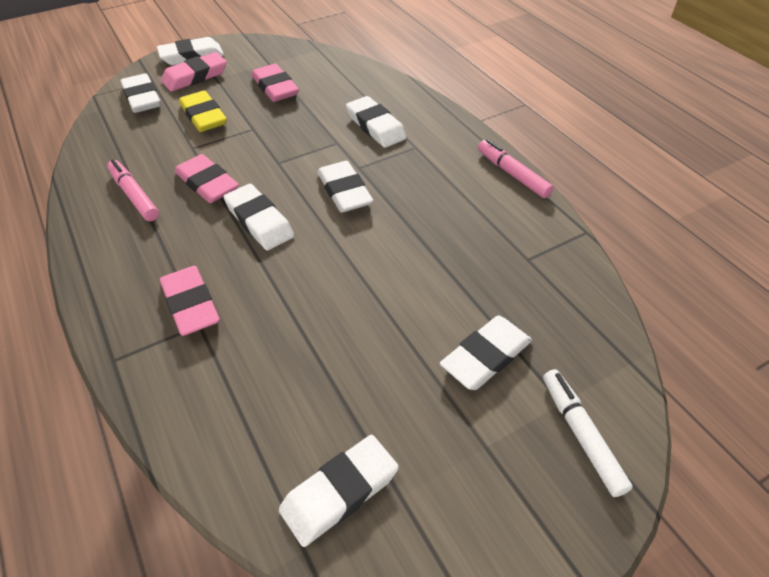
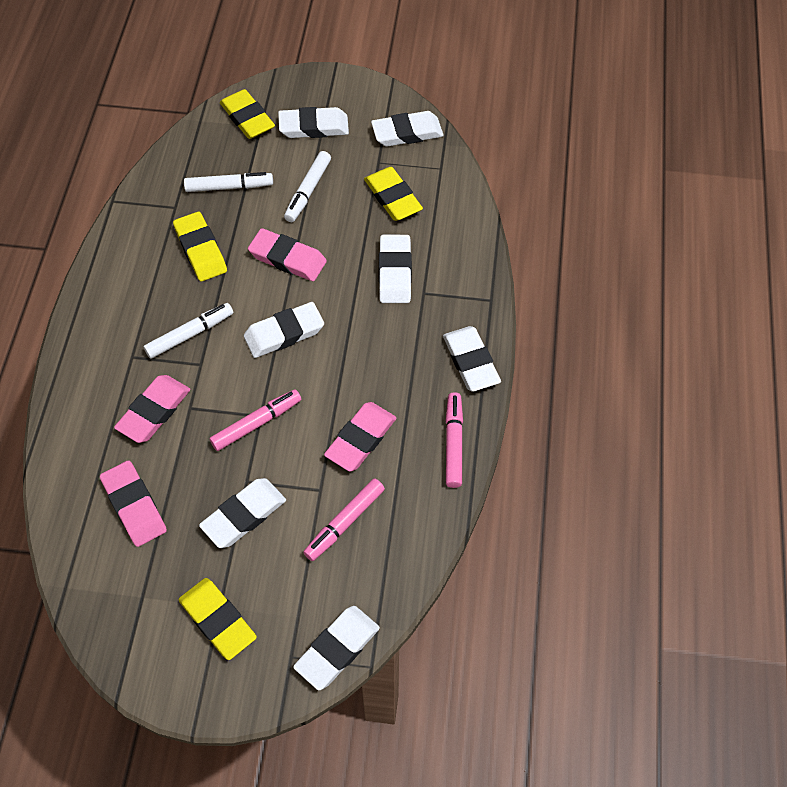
pink marker: [107,159,159,221] [478,139,554,198] = 2 -> [210,389,301,451] [303,479,385,561] [445,392,463,488] = 3
white marker: [543,369,633,497] = 1 -> [143,303,233,359] [184,172,273,192] [284,151,331,222] = 3
yellow eraser: [179,90,227,132] = 1 -> [173,212,227,281] [179,578,257,660] [220,89,275,139] [364,167,423,221] = 4

